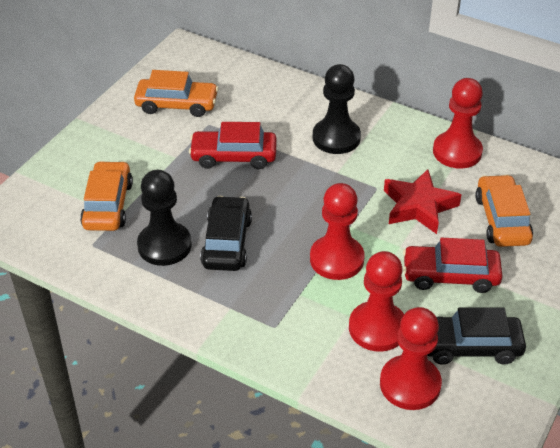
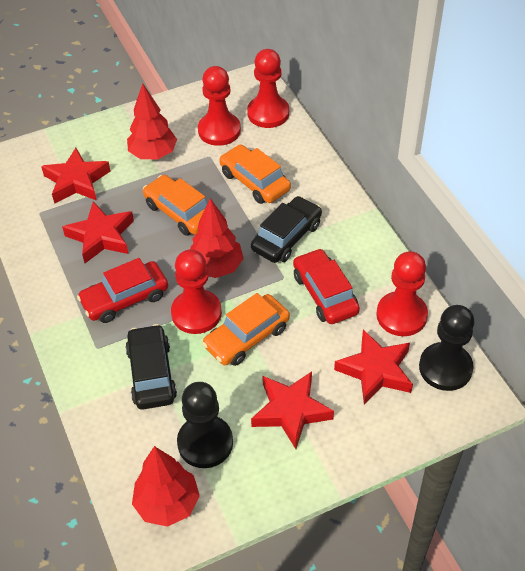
red star: [384,169,462,234] = 1 -> [41,148,110,204] [62,201,134,263] [251,372,334,449] [334,329,413,405] = 4
red tree: none = 0 -> [127,83,177,159] [132,446,200,527] [190,198,244,278] = 3

